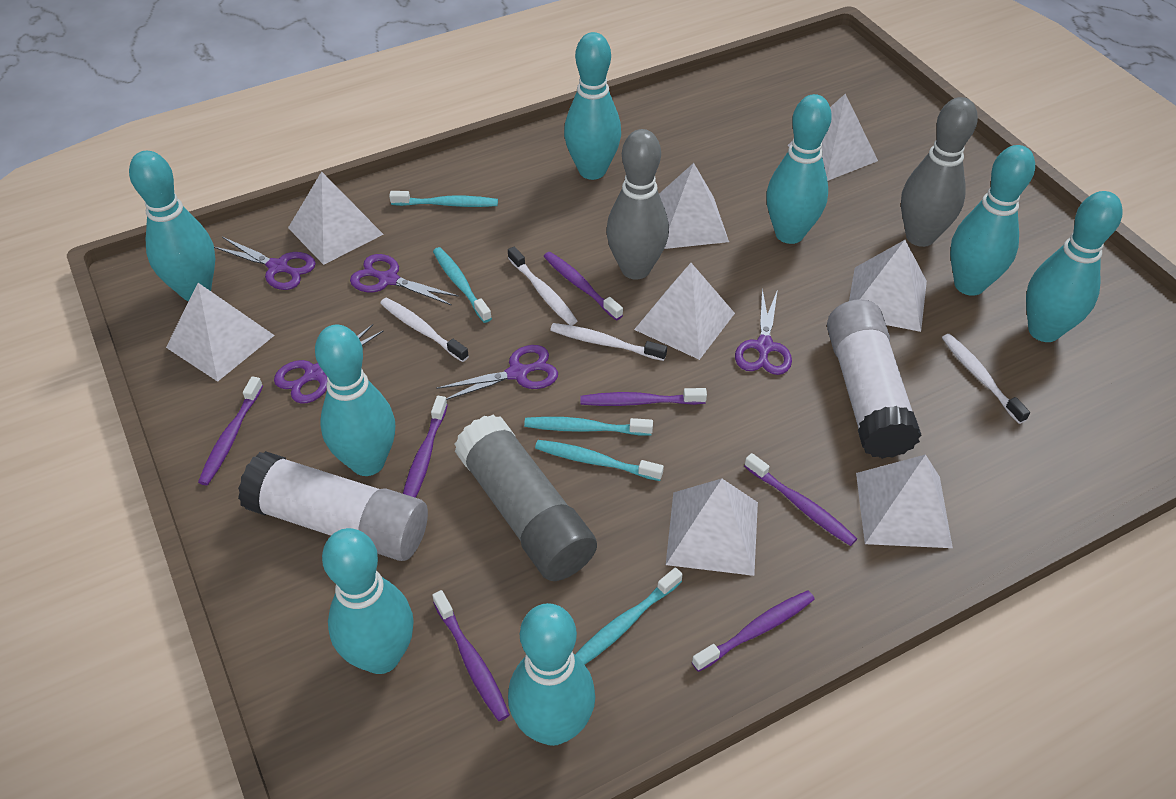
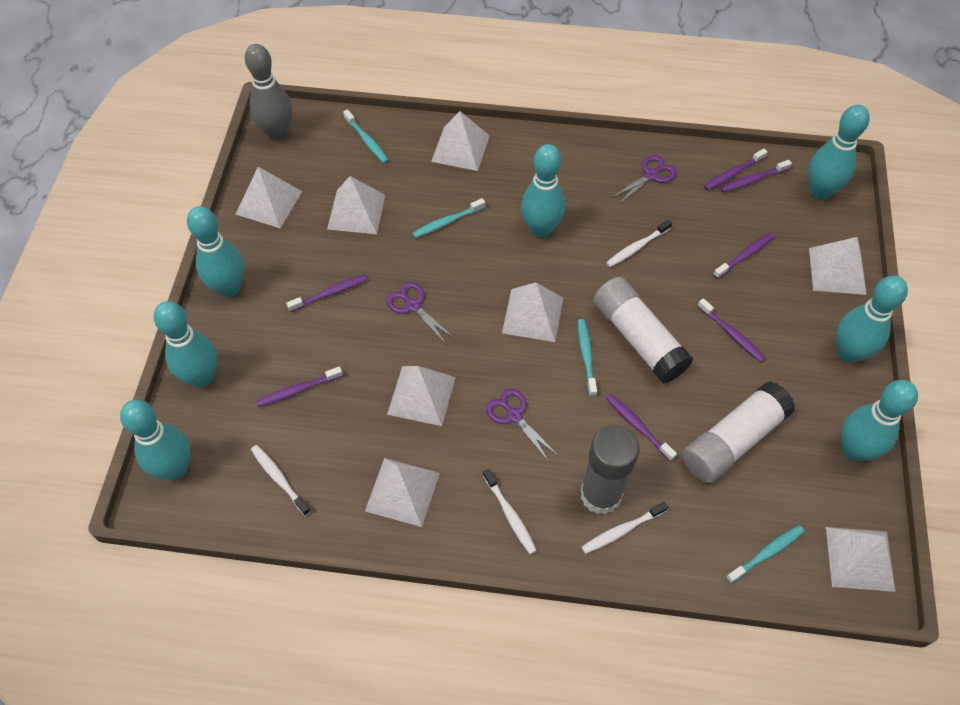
grey bowling pin: [606,129,669,280] [901,97,978,247] = 2 -> [245,44,292,141] = 1
purple scissors: [214,237,316,290] [274,324,383,404] [350,254,459,306] [436,345,558,400] [735,289,792,375] = 5 -> [386,282,455,344] [486,388,557,462] [611,155,677,205] = 3
turquoise bowling pin: [129,151,215,301] [315,325,395,476] [322,528,414,674] [508,603,595,746] [564,32,621,180] [766,94,832,244] [950,145,1035,296] [1026,191,1123,342] = 8 -> [120,400,190,480] [154,301,217,387] [187,206,244,297] [521,144,565,238] [808,105,870,200] [836,276,908,363] [841,380,918,461] = 7
turquoise toothbrush: [389,191,498,207] [433,247,492,323] [524,417,653,436] [535,440,664,481] [575,568,683,665] = 5 -> [343,109,389,163] [412,198,485,238] [578,319,597,397] [726,525,805,584] = 4

